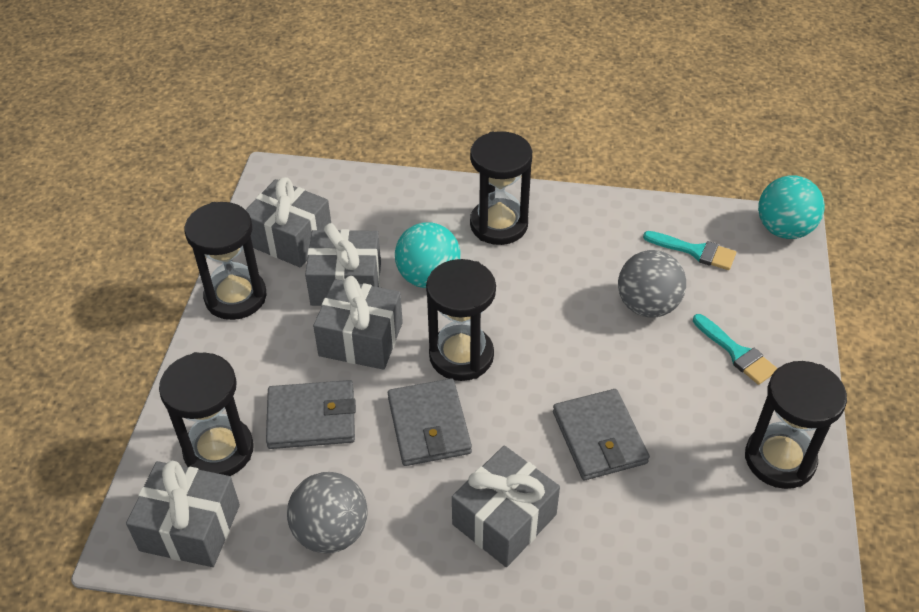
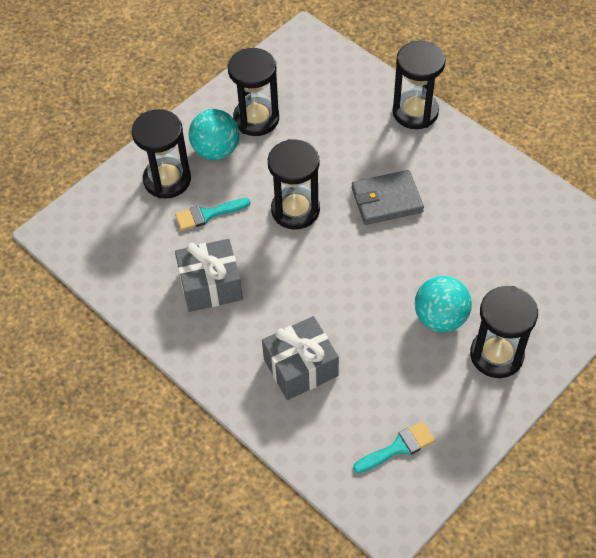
grey ball: [287,472,368,554] [618,250,686,318] = 2 -> none = 0
grey gift: [126,461,240,567] [246,177,331,267] [305,223,381,306] [313,276,403,370] [452,445,560,567] = 5 -> [175,239,243,312] [262,316,339,400] = 2
grey wallet: [266,380,356,449] [388,378,472,466] [553,389,650,480] = 3 -> [352,170,424,225] = 1

